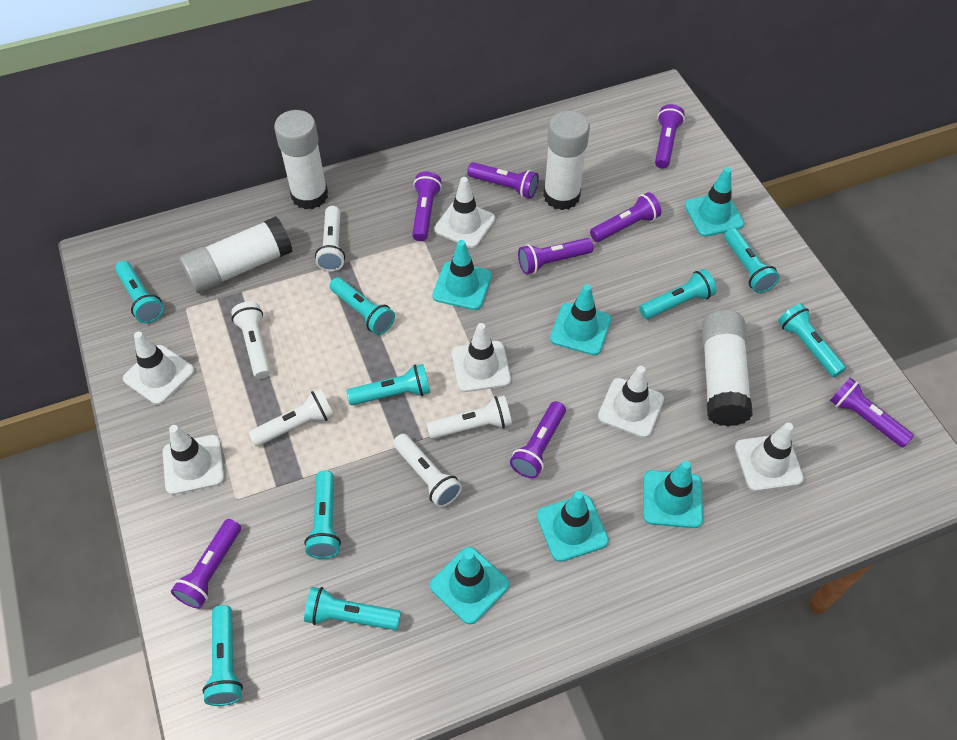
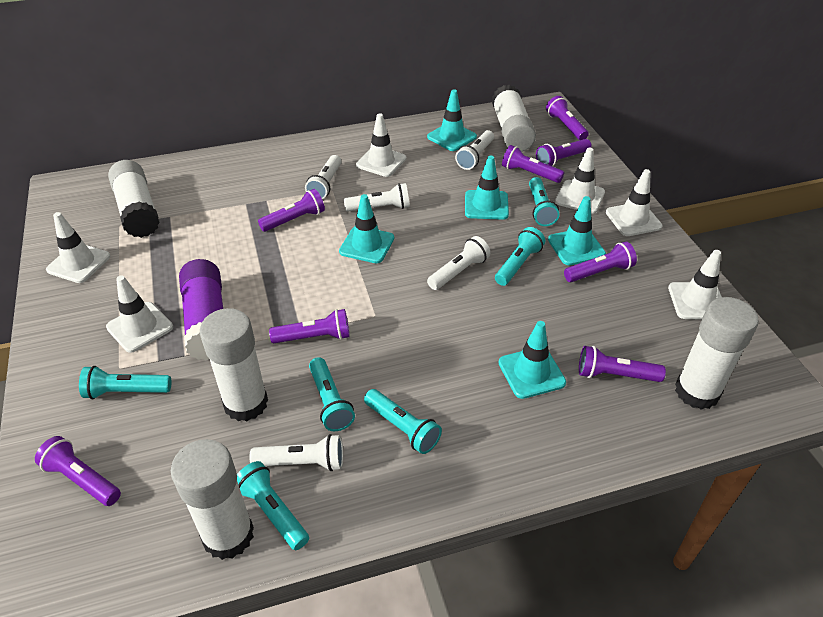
purple glue stick: none = 0 -> [179,259,223,361] = 1
turquoise flashlight: [115,261,164,323] [202,605,243,706] [304,470,341,559] [304,587,401,630] [330,277,395,335] [346,364,430,405] [639,269,716,319] [724,228,780,293] [778,303,846,377] = 9 -> [79,366,171,399] [237,461,309,550] [309,357,355,431] [364,389,442,454] [495,227,545,286] [529,177,559,226] = 6
turquoise traffic cone: [430,547,509,624] [432,240,492,310] [537,491,609,562] [550,284,611,355] [643,461,703,528] [684,167,744,237] = 6 -> [339,194,394,263] [427,90,477,151] [465,155,509,220] [498,321,566,399] [548,196,606,265] = 5
white glue stick: [179,216,293,293] [274,110,328,210] [543,110,590,210] [701,310,753,426] = 4 -> [108,160,160,238] [171,439,254,560] [200,308,268,421] [492,85,536,152] [675,297,759,410] = 5

